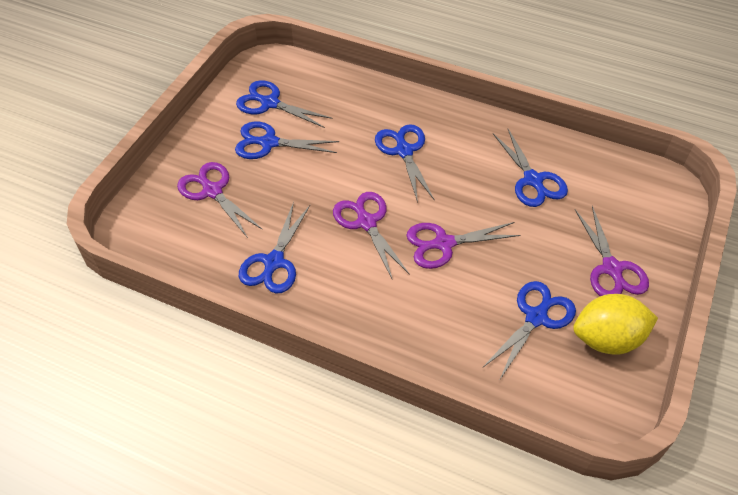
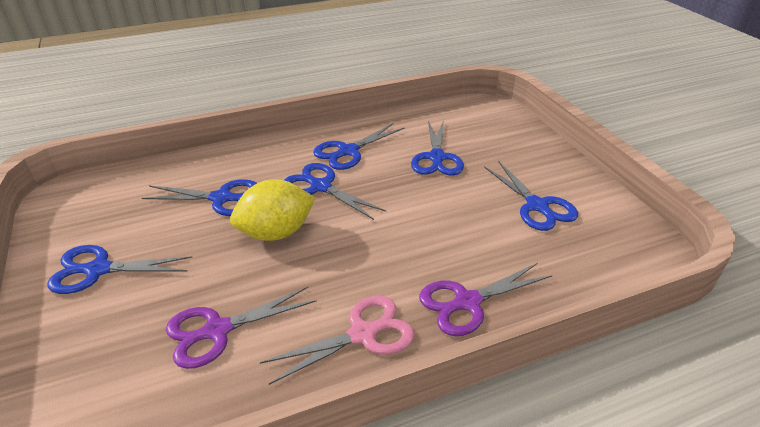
pink scissors: none = 0 -> [260,296,415,385] = 1
purple scissors: [177,162,263,238] [333,192,410,280] [406,222,521,269] [575,206,649,296] = 4 -> [166,286,317,369] [419,263,552,336] = 2

